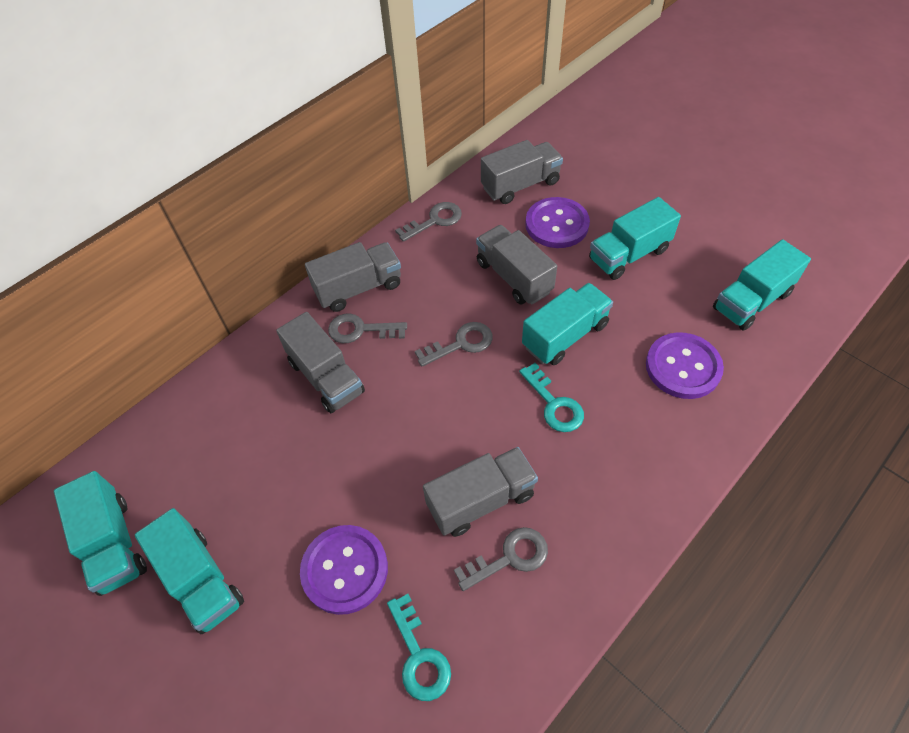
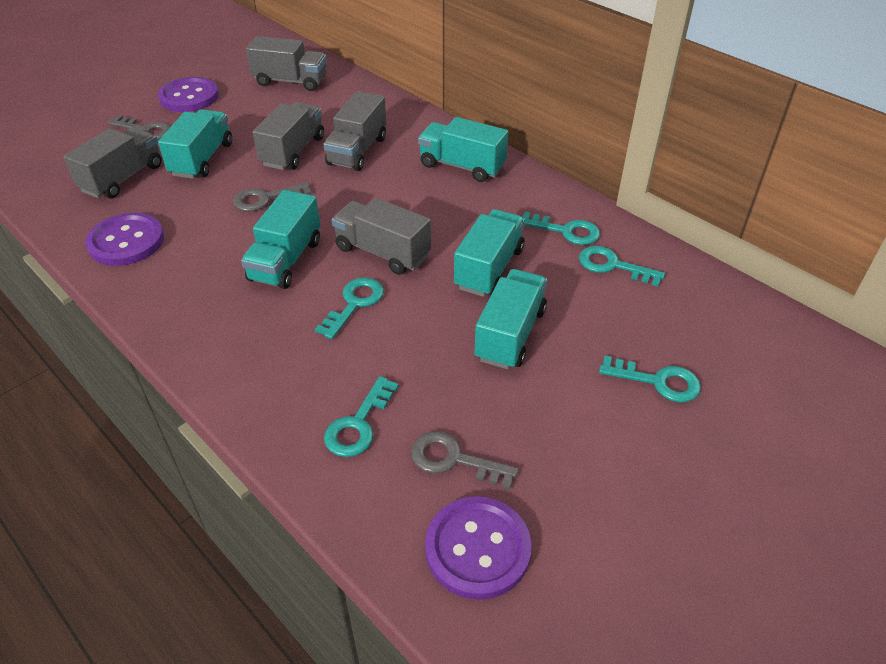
grey key: [328,313,407,343] [395,202,462,242] [415,322,493,367] [454,527,548,591] = 4 -> [108,115,171,140] [233,182,311,212] [411,431,518,490] = 3
turquoise key: [387,594,451,701] [519,363,584,432] = 2 -> [315,278,384,339] [324,376,399,457] [523,212,600,245] [579,246,665,287] [599,356,701,402] = 5

